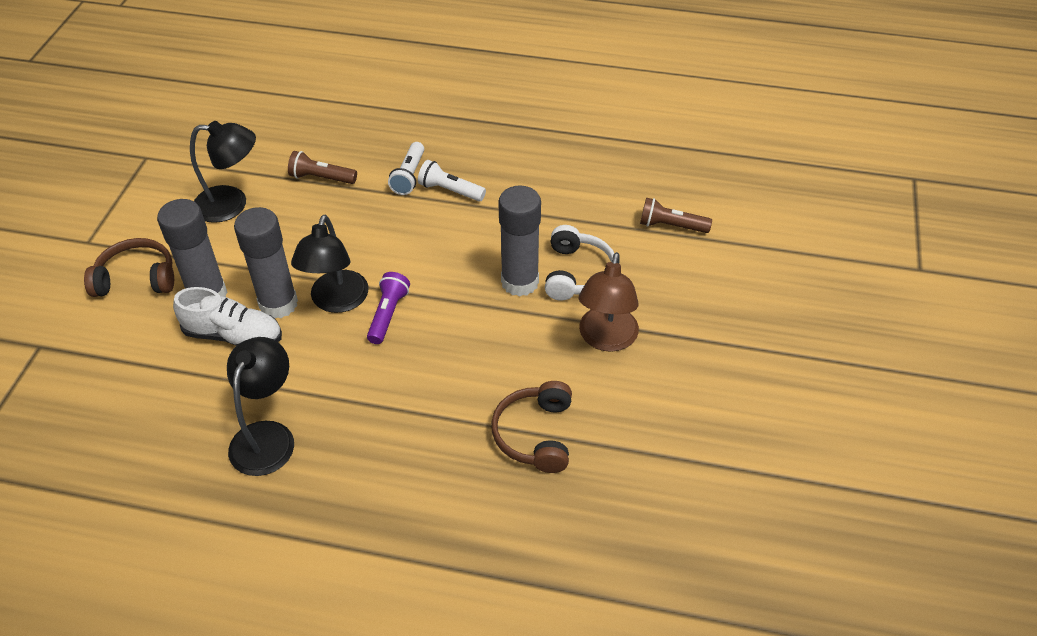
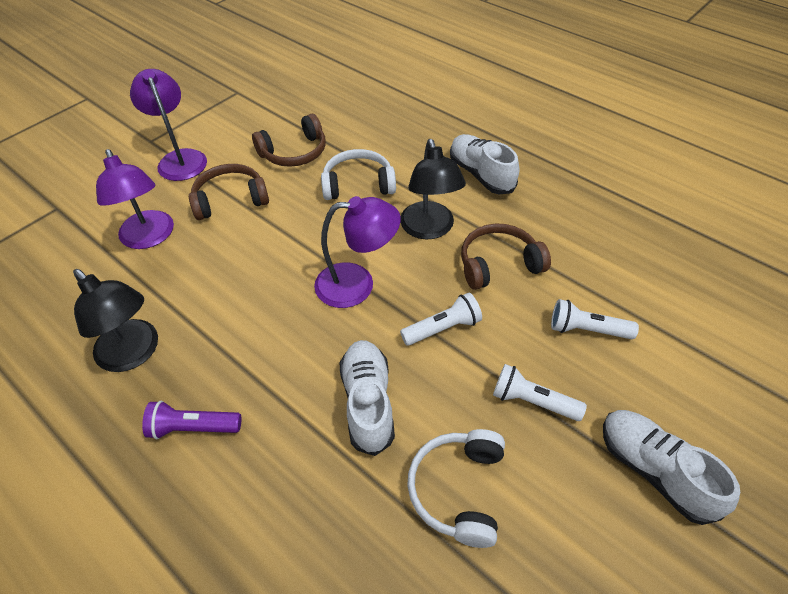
black lamp: [190,121,256,223] [227,337,294,476] [291,215,369,313] = 3 -> [73,269,158,372] [400,139,466,239] = 2
brown flashlight: [288,151,357,184] [640,198,712,233] = 2 -> none = 0
brown headphones: [84,238,174,297] [491,381,572,473] = 2 -> [189,164,269,220] [252,114,326,167] [461,223,551,290] = 3
brown lamp: [578,252,639,352] = 1 -> none = 0
grey glue stick: [157,199,228,297] [234,207,298,319] [498,185,541,297] = 3 -> none = 0
purple lamp: none = 0 -> [96,149,174,249] [130,69,207,181] [314,196,401,308] = 3
white flashlight: [388,142,424,195] [418,160,486,201] = 2 -> [400,293,482,346] [493,364,587,421] [551,299,639,339] = 3
white headphones: [545,225,614,301] = 1 -> [321,149,396,200] [407,429,505,548] = 2
white shoe: [173,287,282,346] = 1 -> [340,340,395,456] [450,134,519,194] [603,410,741,525] = 3

